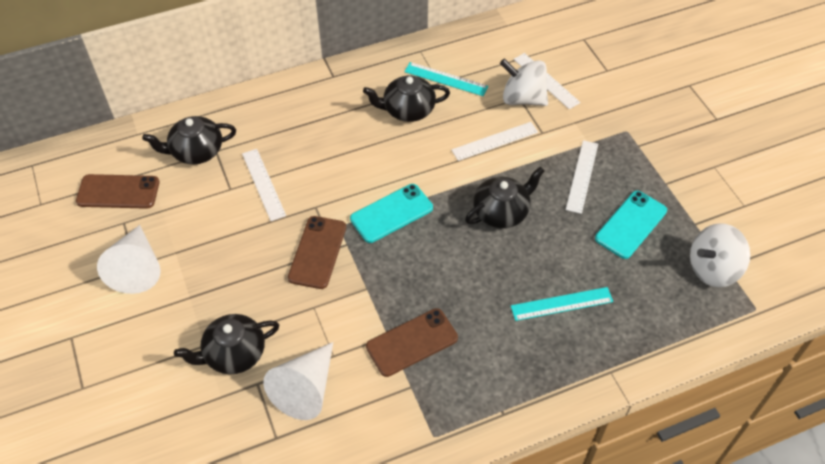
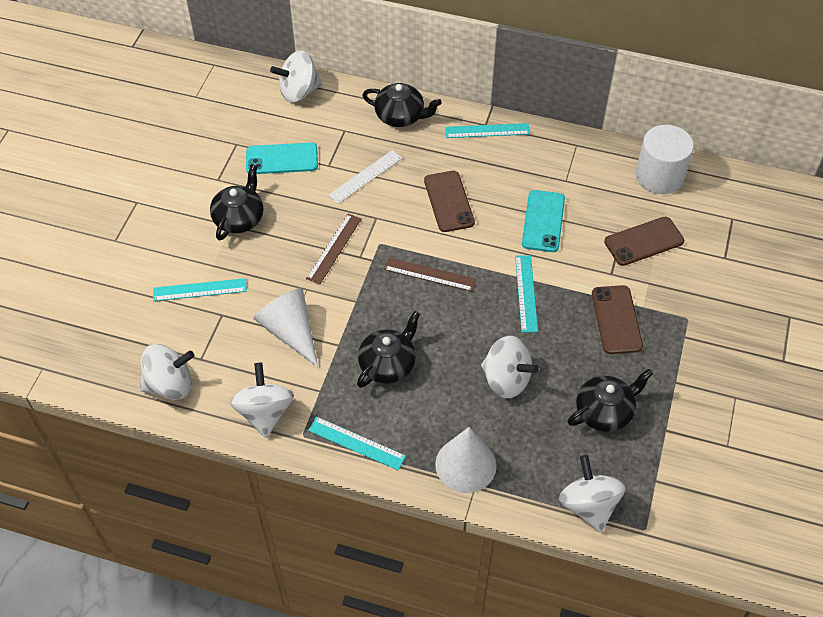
brown ruler: none = 0 -> [306,214,362,284] [384,257,476,292] = 2
turquoise ruler: [404,62,489,96] [511,287,613,321] = 2 -> [153,278,247,301] [308,417,406,470] [445,123,530,138] [515,255,538,332] = 4
white cylinder: none = 0 -> [636,125,694,194] = 1
white ruler: [242,149,286,221] [451,122,538,161] [513,53,581,109] [566,140,598,214] = 4 -> [328,150,402,204] = 1
white spinning top: [500,59,548,106] [690,223,750,287] = 2 -> [140,344,194,400] [230,363,294,438] [270,51,322,102] [481,336,539,398] [559,455,625,533] = 5

